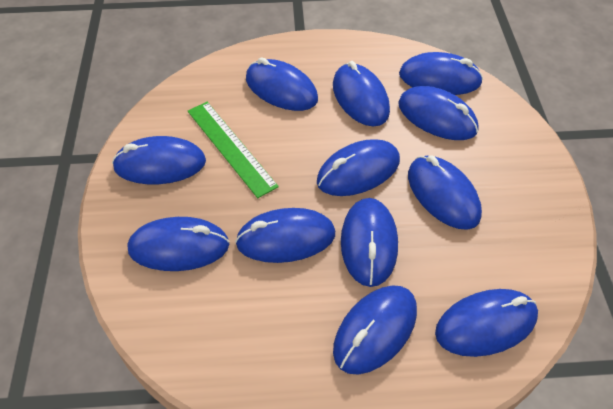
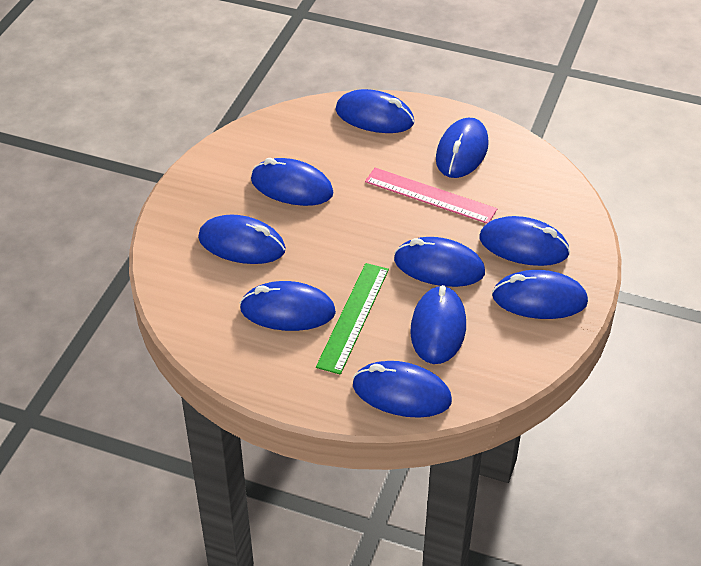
blue mouse: [112,136,206,184] [128,217,229,271] [235,208,335,263] [246,57,318,111] [317,139,400,196] [333,61,390,126] [333,285,417,375] [341,198,398,287] [398,86,478,140] [399,52,483,95] [408,155,482,230] [435,289,538,357] = 12 -> [198,215,286,264] [240,281,336,331] [251,158,333,206] [335,89,414,133] [353,361,452,418] [394,237,485,287] [410,285,466,364] [436,117,489,178] [479,216,570,266] [492,270,588,319] = 10
pink ruler: none = 0 -> [365,168,497,224] = 1

